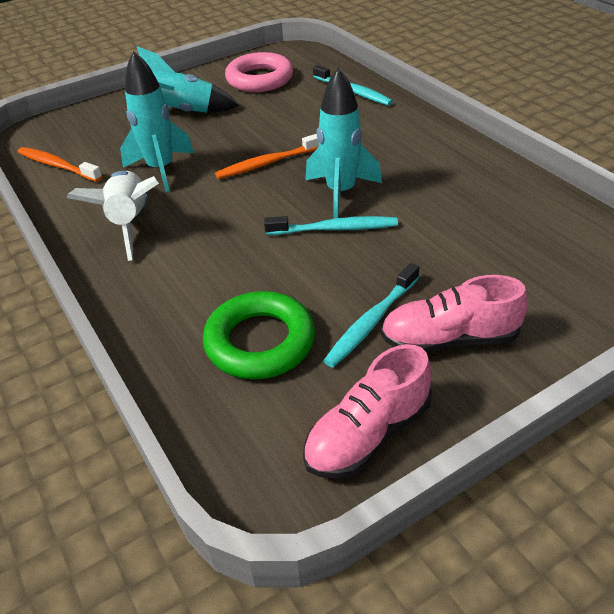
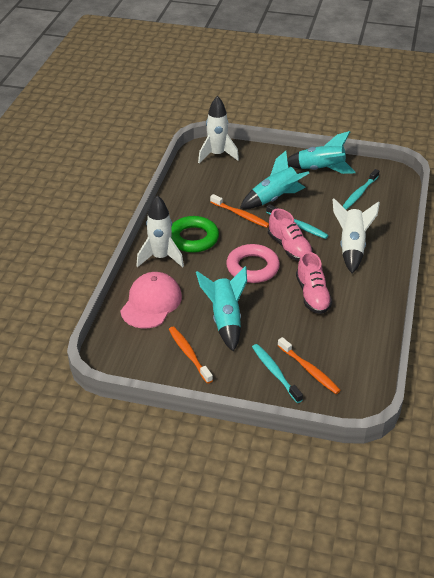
orange toothbrush: [18,147,102,182] [215,134,319,179] = 2 -> [169,326,213,384] [210,194,269,228] [277,337,341,394] = 3
pink cap: none = 0 -> [120,272,182,328] = 1
white rocket: [67,171,159,261] = 1 -> [136,195,184,267] [198,96,239,163] [333,198,380,274] = 3

